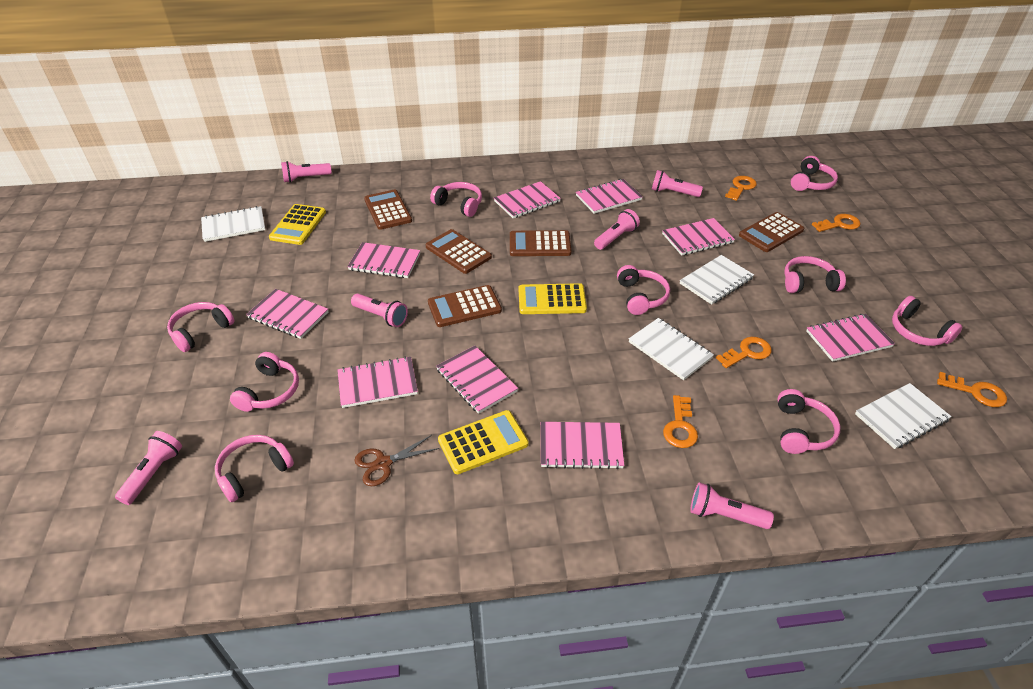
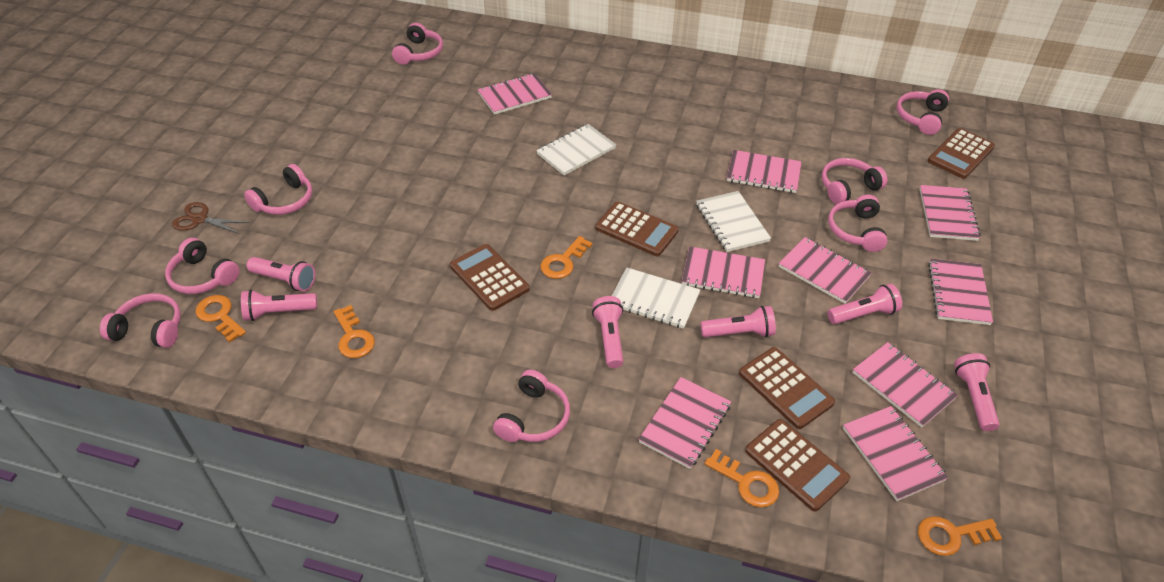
pink headphones: [167,302,234,352] [215,435,294,502] [230,352,299,412] [430,182,482,217] [617,265,670,315] [778,389,840,454] [784,256,846,293] [791,156,838,191] [892,296,963,346] = 9 -> [100,293,181,348] [165,238,240,294] [244,164,312,215] [392,23,443,65] [493,370,570,442] [822,158,887,204] [828,195,888,252] [896,89,949,135] = 8
white notebook: [201,206,265,242] [629,318,714,380] [680,255,754,305] [855,383,952,449] = 4 -> [536,124,616,175] [612,267,700,329] [696,191,771,252] = 3
yellow calculator: [269,204,326,245] [438,410,529,474] [519,283,587,314] = 3 -> none = 0

